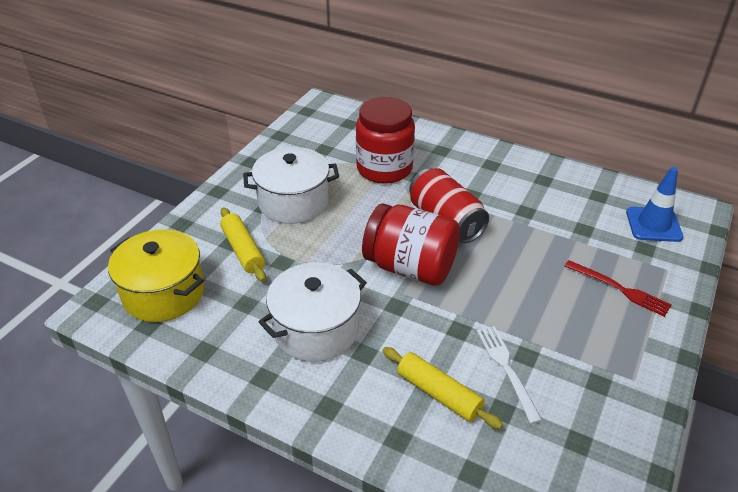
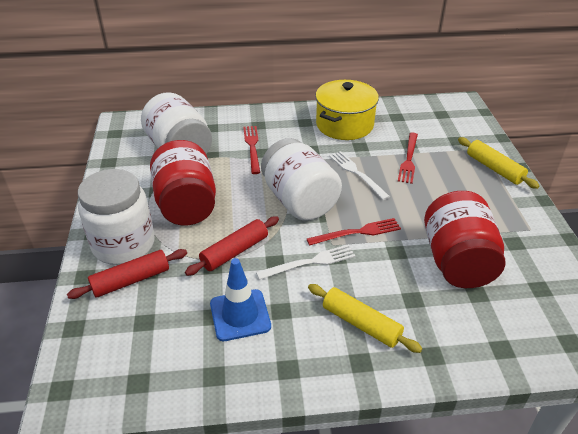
red can: [409,168,489,243] = 1 -> none = 0
red fork: [564,260,671,317] = 1 -> [243,126,260,174] [307,218,401,246] [398,132,418,184] = 3
red rolling pin: none = 0 -> [67,249,187,299] [185,216,279,276] = 2
white fork: [477,326,542,424] = 1 -> [256,245,356,280] [329,151,390,200] = 2
white jar: none = 0 -> [78,169,155,265] [141,92,212,154] [261,138,342,221] = 3
white pot: [243,147,339,224] [259,263,367,362] = 2 -> none = 0

